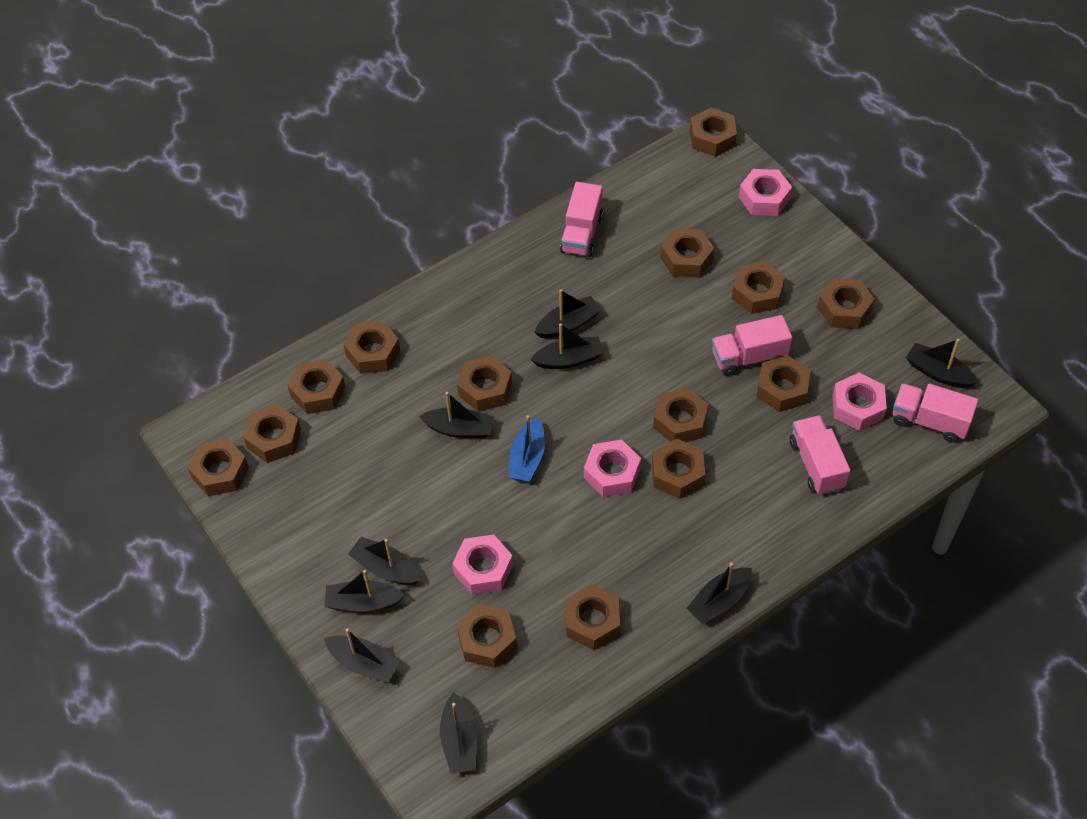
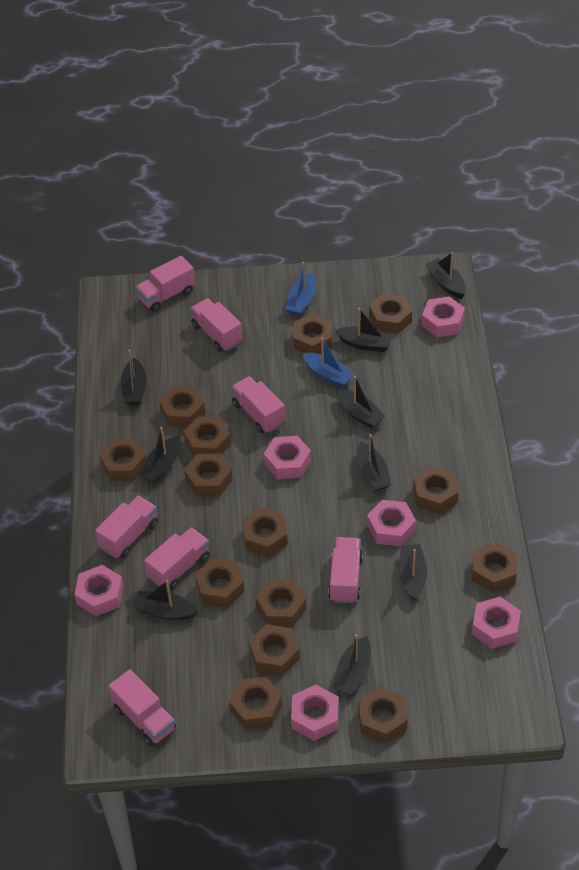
blue boat: [508,415,545,482] = 1 -> [285,262,316,316] [303,337,355,388] = 2
pink nut: [452,535,513,595] [584,440,641,497] [739,169,792,216] [833,373,887,431] = 4 -> [74,565,124,616] [264,436,311,480] [291,685,339,741] [367,500,416,546] [422,296,465,337] [472,596,521,649] = 6
pink truck: [560,182,603,257] [712,315,792,376] [790,415,851,495] [893,383,978,443] = 4 -> [95,496,158,558] [108,669,176,746] [135,256,195,312] [144,527,210,590] [190,298,243,352] [231,376,285,433] [328,537,363,603] = 7

